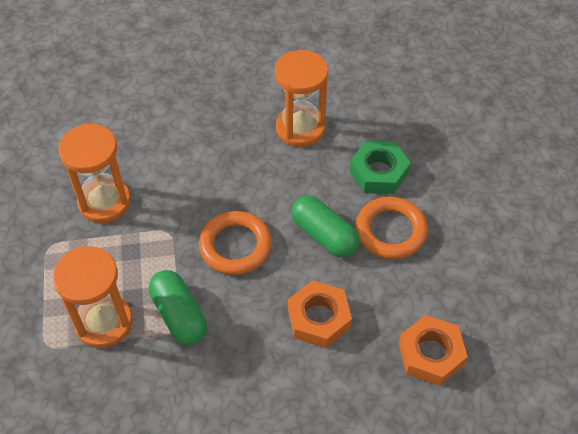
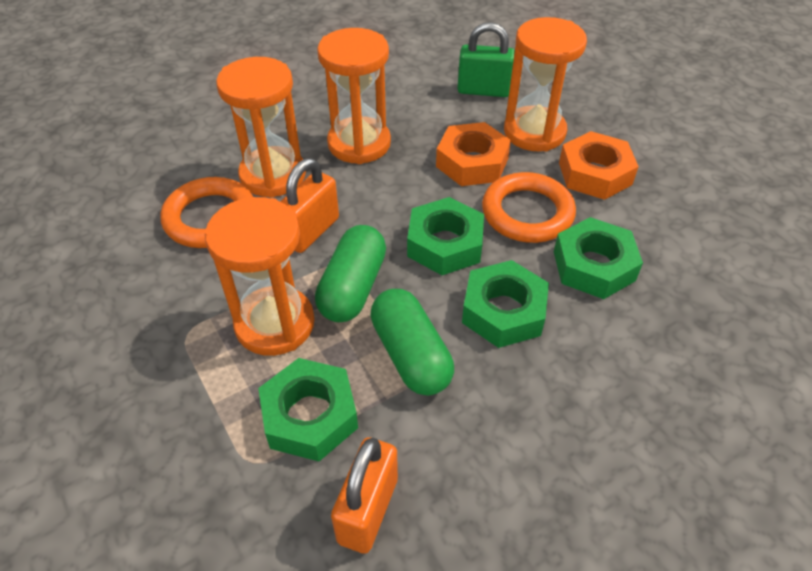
green nut: [349,141,411,194] = 1 -> [258,358,358,461] [407,197,484,275] [462,260,549,348] [554,217,643,299] = 4
green padlock: none = 0 -> [457,22,515,97] = 1
orange hourglass: [53,246,133,348] [58,124,131,223] [275,50,328,147] = 3 -> [205,197,315,356] [216,57,306,198] [317,28,391,164] [504,17,587,152] = 4
orange padlock: none = 0 -> [280,158,339,253] [331,437,398,554] = 2

